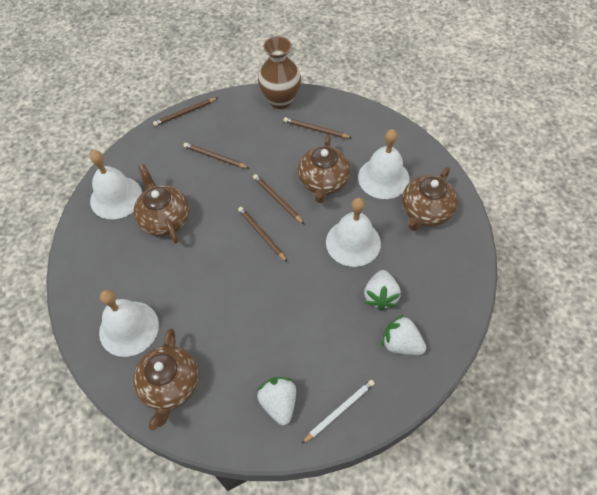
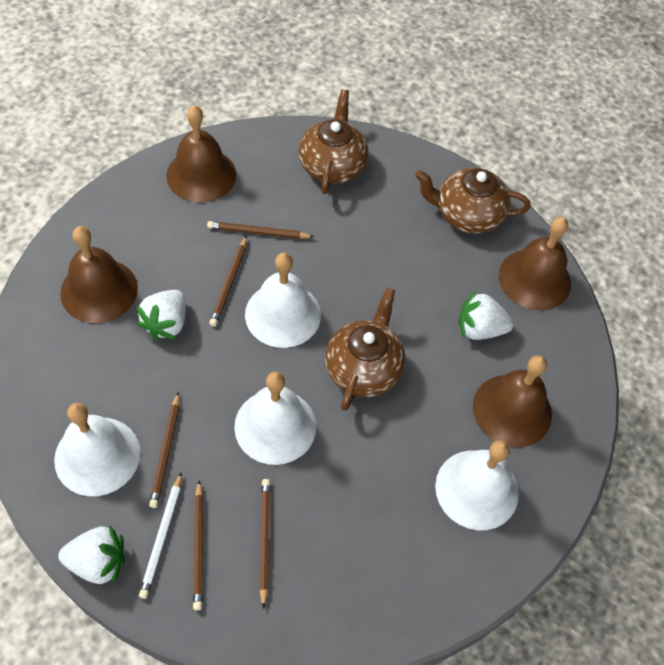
brown bell: none = 0 -> [60,226,138,323] [166,105,236,203] [473,355,552,447] [499,217,571,311] = 4
brown teapot: [133,328,199,430] [134,164,189,243] [298,135,351,203] [402,167,458,231] = 4 -> [299,89,369,194] [325,287,406,411] [415,168,531,234] = 3
brown vase: [258,36,301,109] = 1 -> none = 0

